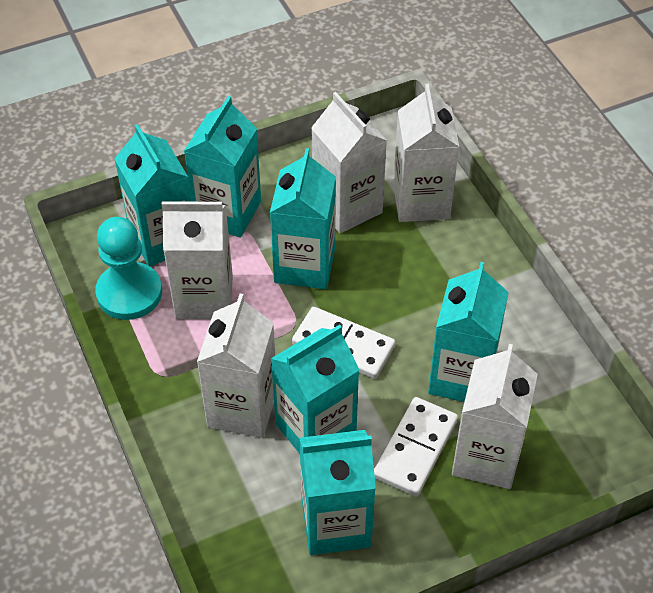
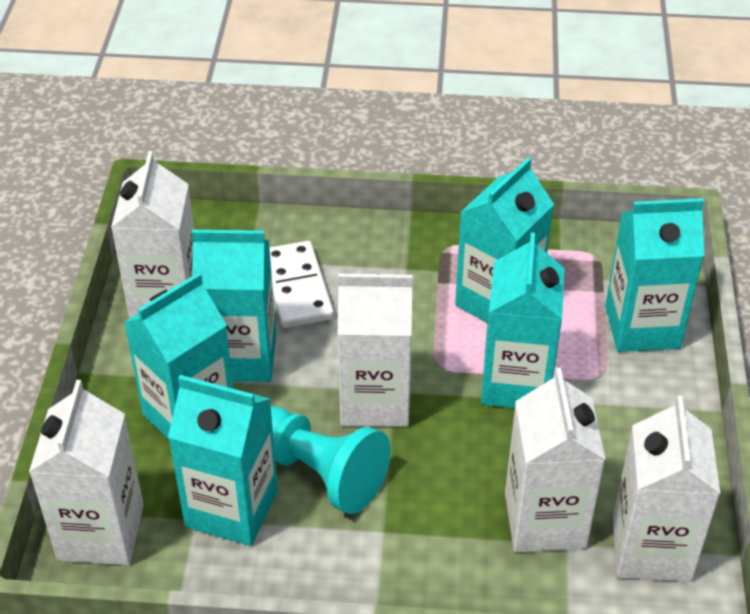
white domino: [292,307,395,379] [374,397,458,497] = 2 -> [269,241,334,328] = 1

